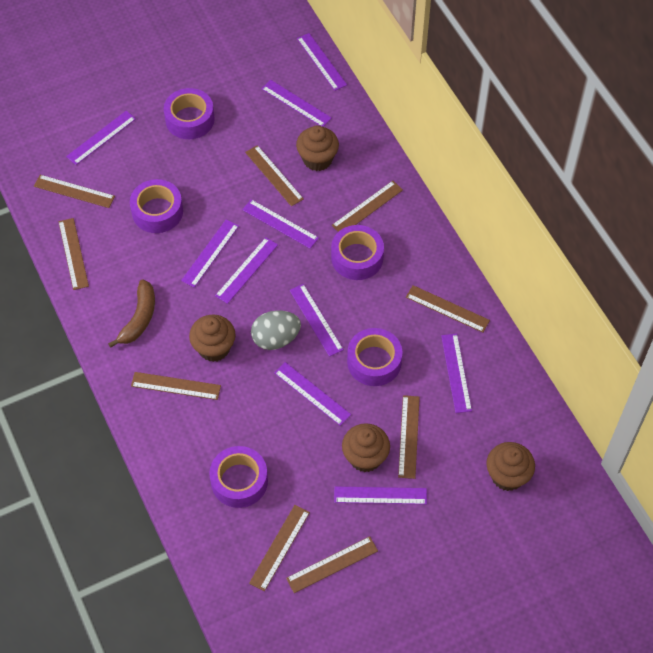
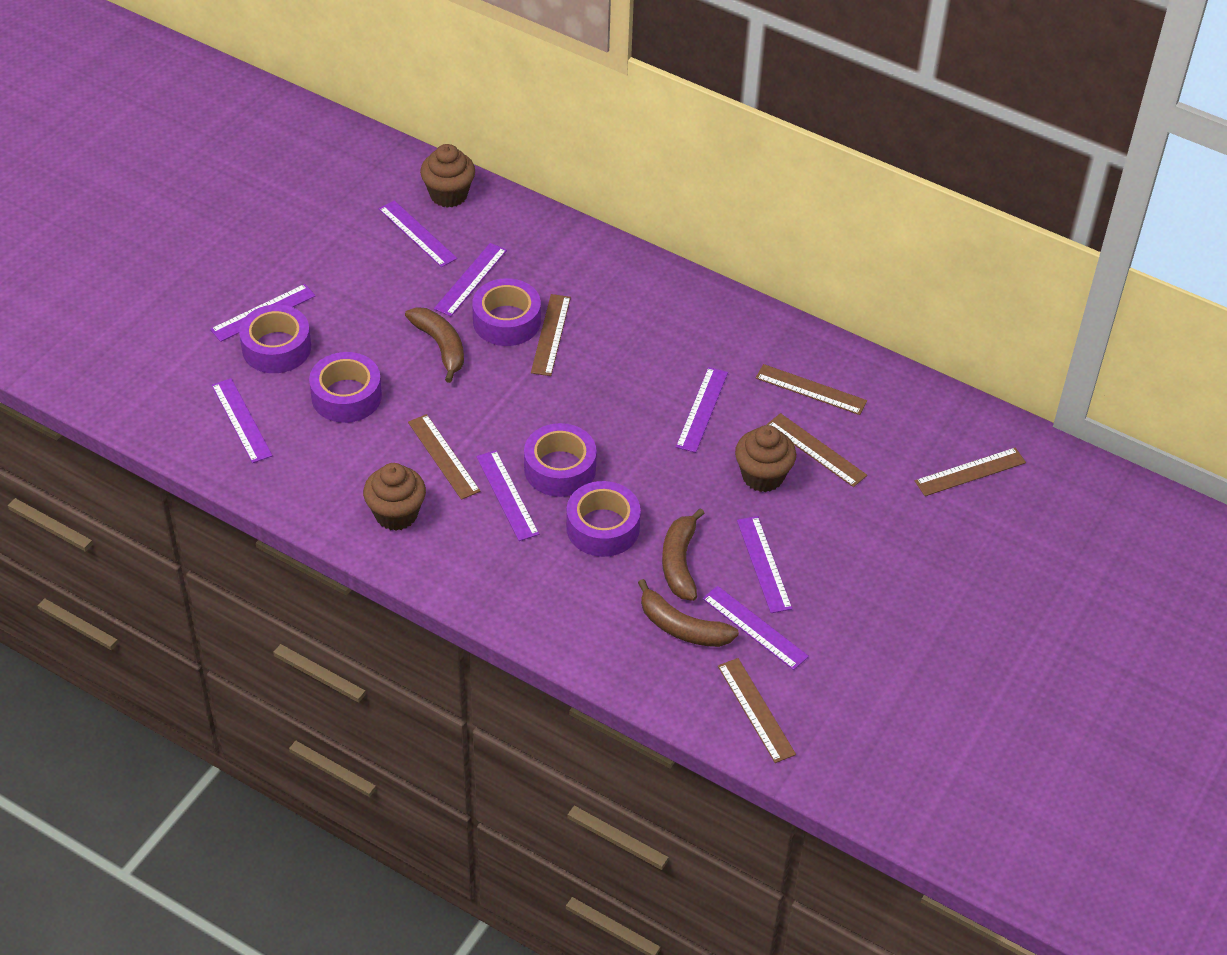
brown banana: [108,279,155,348] = 1 -> [405,307,464,383] [638,579,739,647] [662,508,705,601] = 3
brown cupcake: [189,315,236,362] [296,125,339,171] [342,423,390,472] [486,442,535,491] = 4 -> [363,463,426,531] [420,144,475,208] [735,425,796,492] = 3
brown ruler: [34,175,115,208] [58,218,89,290] [131,372,221,400] [245,145,304,206] [249,505,310,591] [286,536,378,593] [332,181,403,232] [398,395,420,479] [406,285,490,333] = 9 -> [408,414,480,500] [531,294,571,376] [718,658,796,763] [756,364,867,415] [767,413,867,487] [915,448,1026,496] = 6
grey egg: [251,310,301,350] = 1 -> none = 0
purple ruler: [66,111,136,165] [181,219,239,288] [215,237,278,304] [242,199,319,249] [261,80,332,127] [274,362,351,426] [289,284,344,357] [297,33,347,91] [334,487,427,504] [441,334,472,413] = 10 -> [210,284,316,342] [212,378,272,463] [379,200,457,267] [434,243,507,316] [476,450,539,541] [676,367,728,453] [702,586,809,670] [737,516,792,613] = 8

